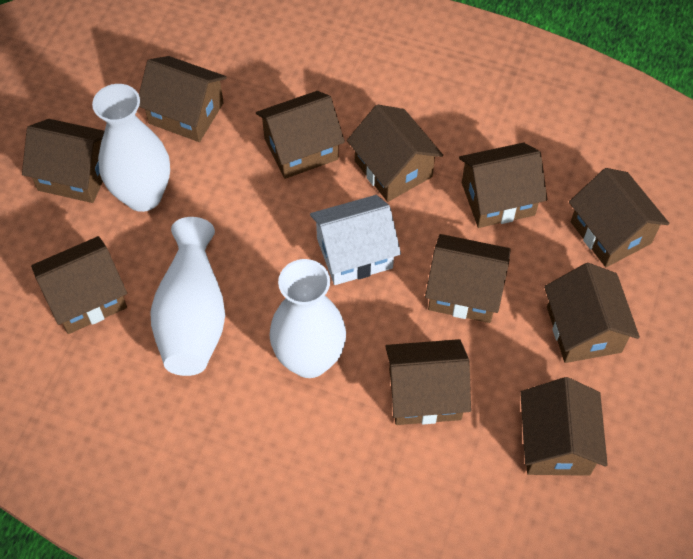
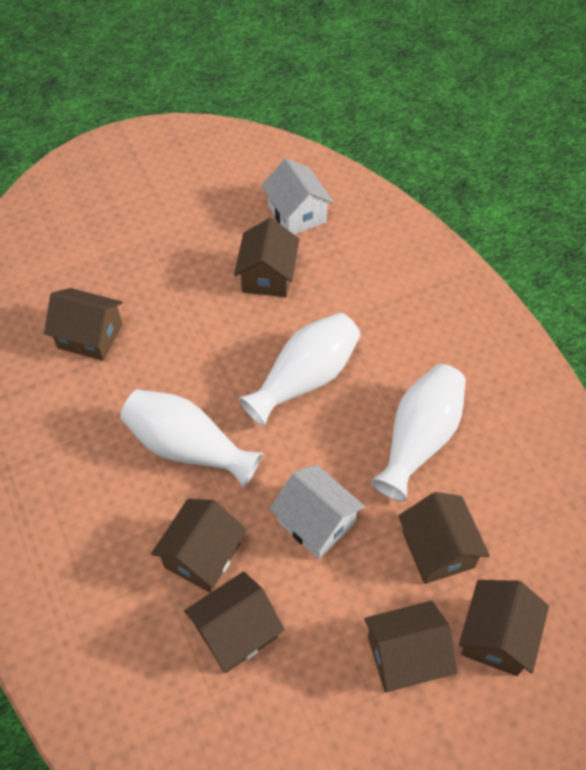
brown house: [22,119,104,203] [31,236,127,334] [139,56,227,142] [256,91,345,179] [347,105,443,202] [385,339,471,425] [425,234,511,323] [459,143,547,228] [520,377,608,476] [544,263,640,363] [569,168,670,267] = 11 -> [44,288,123,361] [151,499,247,593] [184,571,285,673] [234,218,299,297] [364,601,458,693] [398,492,490,584] [459,580,549,676] = 7
white house: [310,195,401,285] = 1 -> [261,158,334,234] [269,465,365,559] = 2

